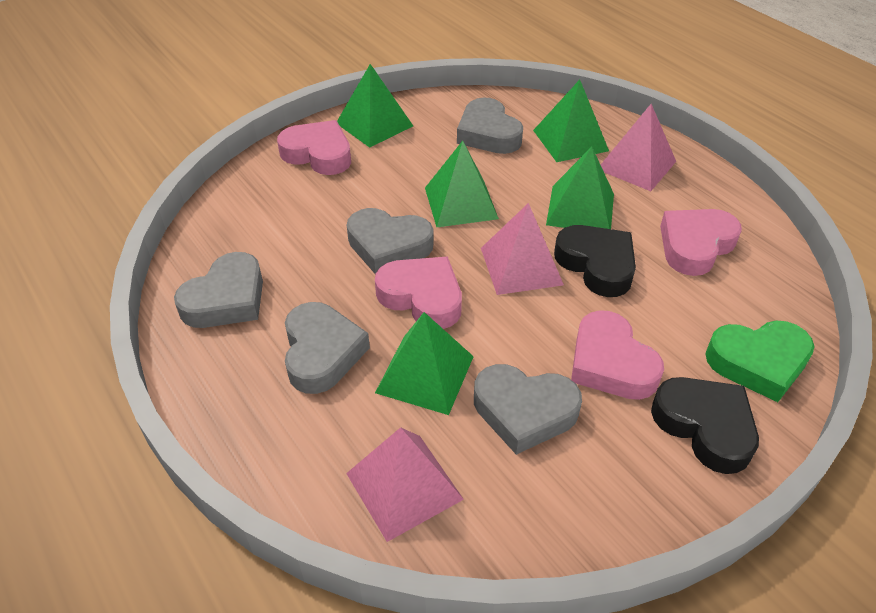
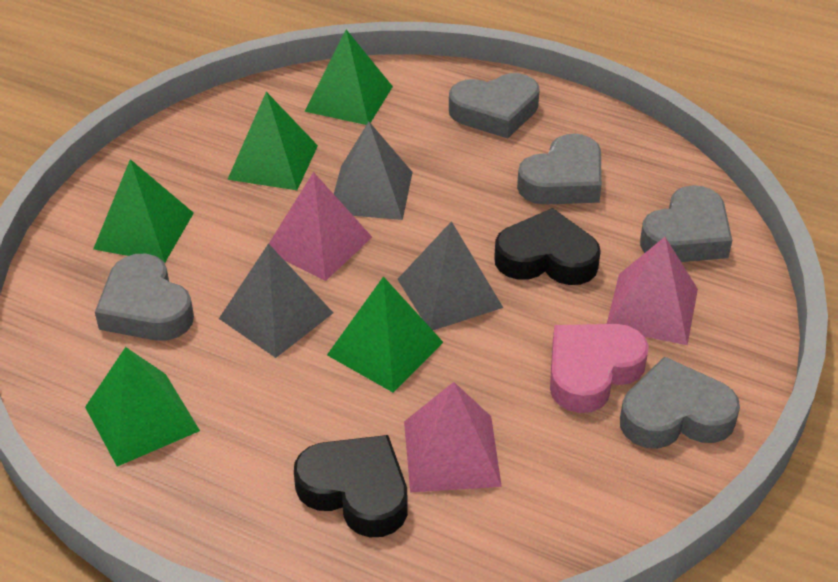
green heart: [705,320,815,402] = 1 -> none = 0
grey pyramid: none = 0 -> [219,243,333,358] [334,122,413,220] [397,221,503,330] = 3
pink heart: [277,120,351,175] [375,257,462,329] [571,310,664,400] [660,209,742,276] = 4 -> [550,324,649,413] = 1

